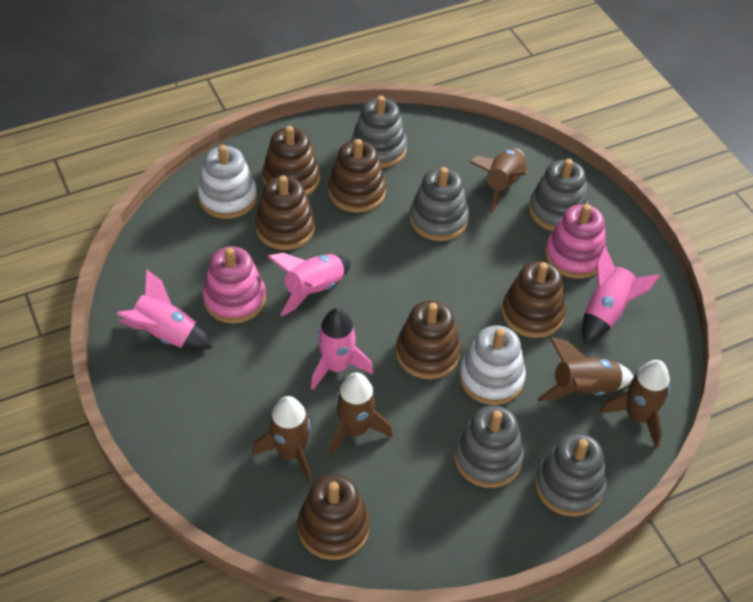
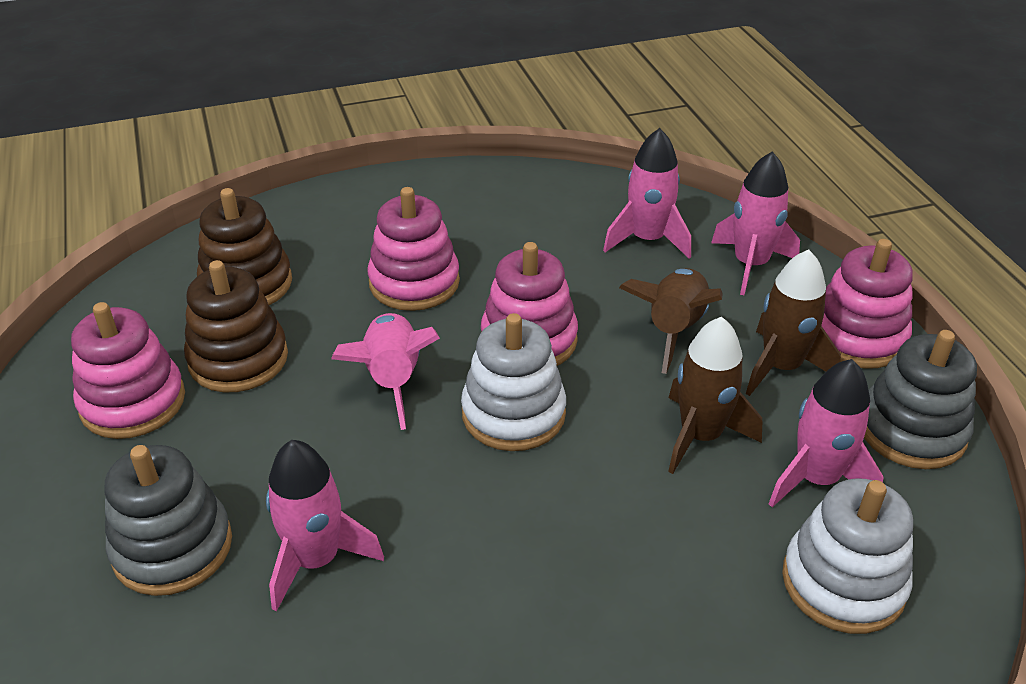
brown rocket: [252,396,312,483] [329,373,393,456] [469,148,528,213] [538,337,634,401] [600,360,670,448] = 5 -> [619,268,723,374] [668,317,762,474] [746,250,841,396] = 3
brown stacking toy: [255,175,315,250] [262,126,320,195] [298,474,370,560] [328,139,386,213] [396,300,461,379] [502,261,566,338] = 6 -> [184,260,288,392] [197,188,292,305] = 2
grey stacking toy: [351,96,407,168] [410,167,469,241] [454,405,524,488] [529,159,588,231] [535,433,607,517] = 5 -> [105,445,232,596] [864,330,977,469] = 2
pink rocket: [117,269,212,350] [268,253,350,316] [311,308,373,390] [582,245,660,343] = 4 -> [266,440,384,612] [331,313,440,430] [603,128,691,259] [711,151,800,295] [769,359,884,507] = 5
pink stacking toy: [202,247,266,324] [545,204,607,279] = 2 -> [71,302,185,439] [367,187,460,311] [481,242,578,366] [821,239,913,369] = 4

